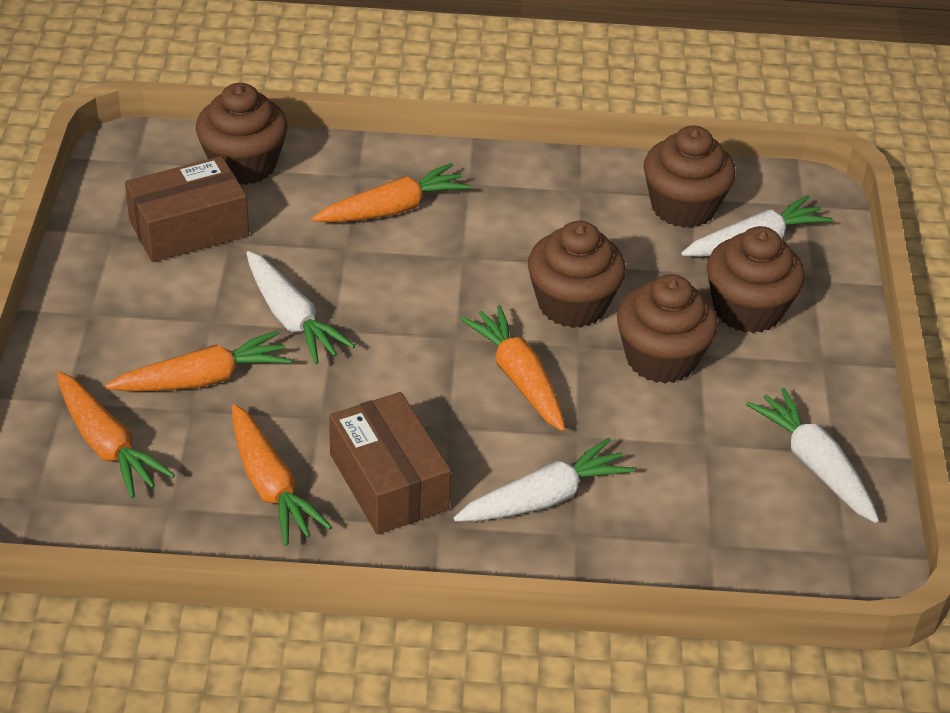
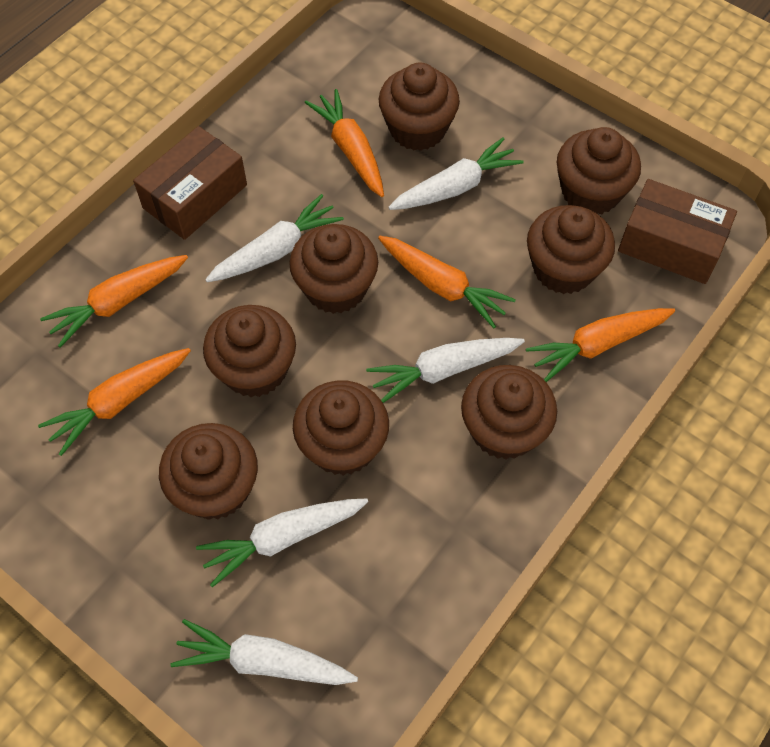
brown cupcake: [196,83,288,185] [528,221,626,328] [617,274,718,384] [643,125,736,228] [707,226,805,333] = 5 -> [159,423,258,520] [203,305,296,397] [289,224,378,314] [293,380,389,476] [379,63,460,151] [461,365,557,459] [527,205,615,294] [557,127,641,214] = 8
white carrot: [246,251,355,364] [454,438,635,521] [682,195,833,257] [746,388,879,523] = 4 -> [171,619,358,685] [196,499,368,587] [205,194,344,282] [366,338,525,403] [388,137,524,210] = 5

